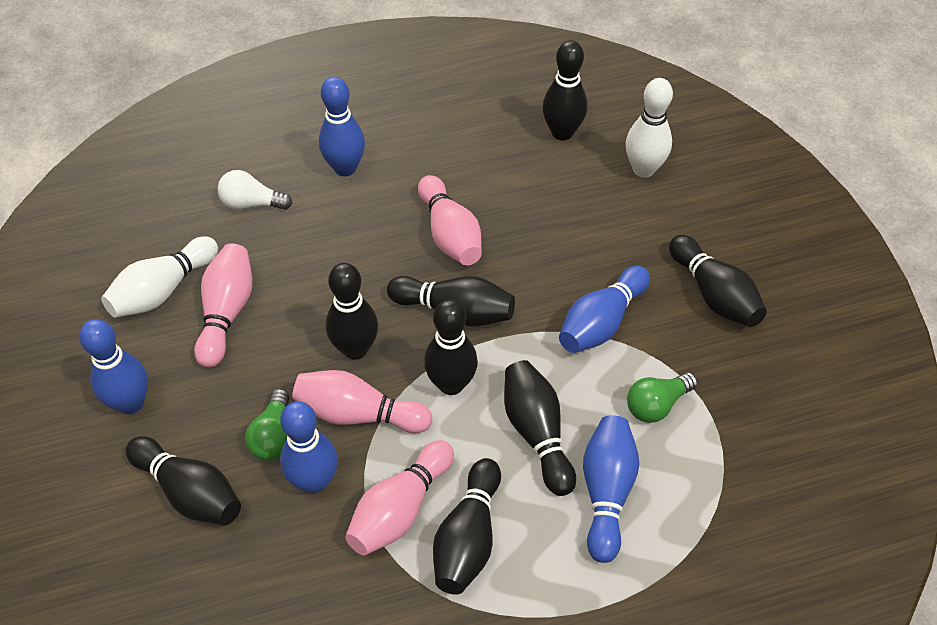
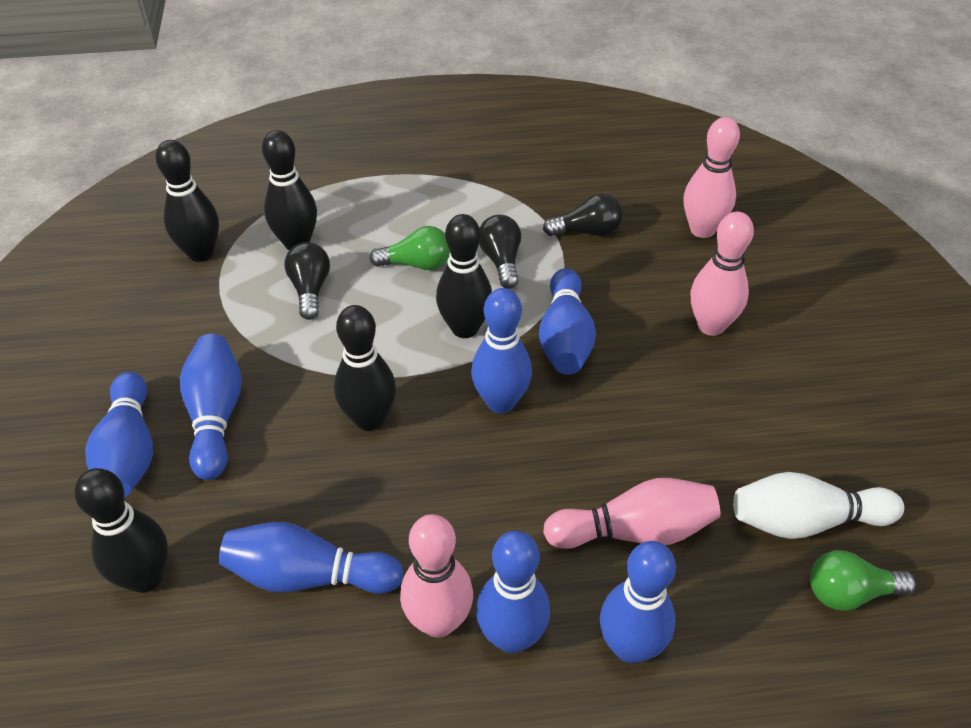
black bowling pin: [126,436,241,525] [326,263,378,360] [387,276,515,327] [424,299,478,395] [433,458,501,595] [504,360,576,496] [543,41,587,140] [669,235,767,327] = 8 -> [74,468,168,593] [156,140,219,262] [262,130,317,250] [334,305,396,431] [436,214,492,338] = 5
black light bulb: none = 0 -> [284,242,330,320] [479,215,521,289] [543,193,623,236] = 3
blue bowling pin: [79,319,148,414] [280,401,338,494] [319,77,365,176] [559,266,650,353] [583,415,639,563] = 5 -> [85,372,153,498] [180,334,242,480] [219,522,403,594] [471,288,532,414] [476,531,550,653] [539,268,596,375] [600,541,676,663] = 7
white bowling pin: [101,236,218,318] [625,78,673,178] = 2 -> [733,472,904,539] = 1
white light bulb: [217,170,292,210] = 1 -> none = 0

